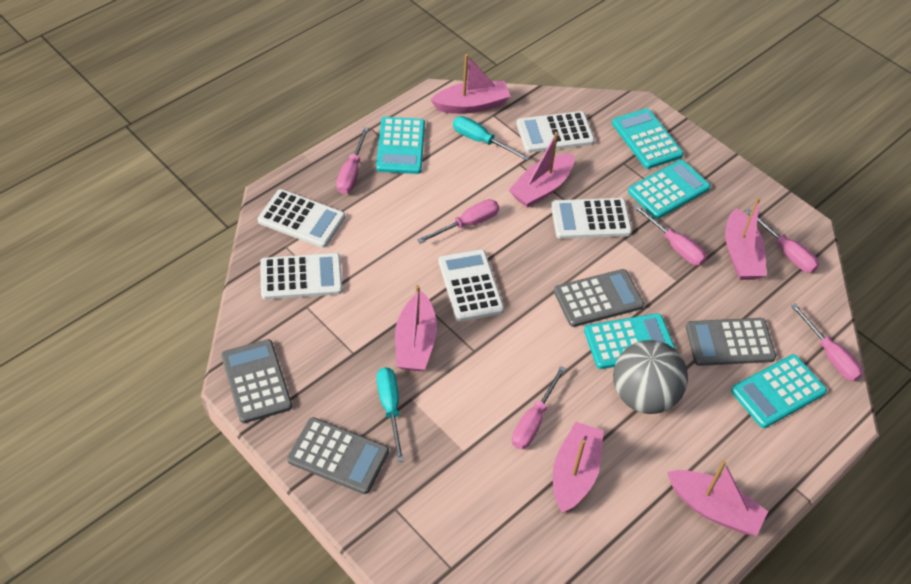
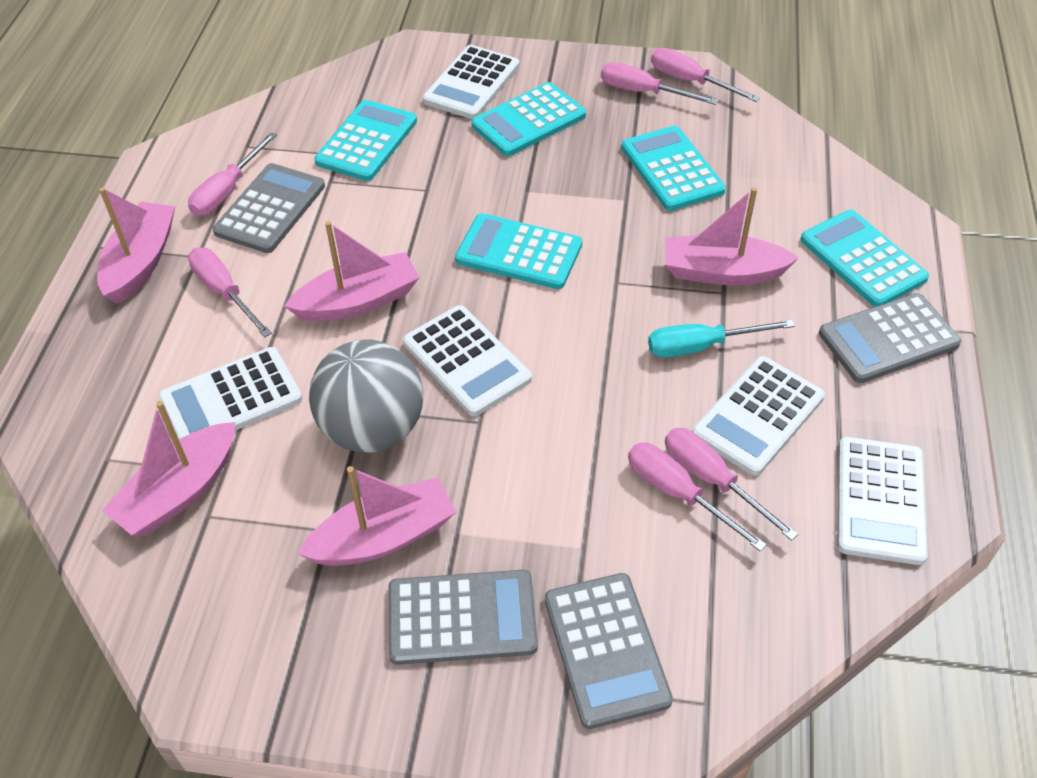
pink boat: [395,285,437,371] [431,54,511,114] [509,132,574,208] [553,422,604,513] [667,460,768,536] [725,197,766,280] = 6 -> [97,187,175,304] [102,401,235,536] [284,221,420,322] [297,466,456,566] [665,187,799,285] = 5
turquoise screwdriver: [377,367,404,462] [453,116,530,161] = 2 -> [648,320,795,357] = 1

